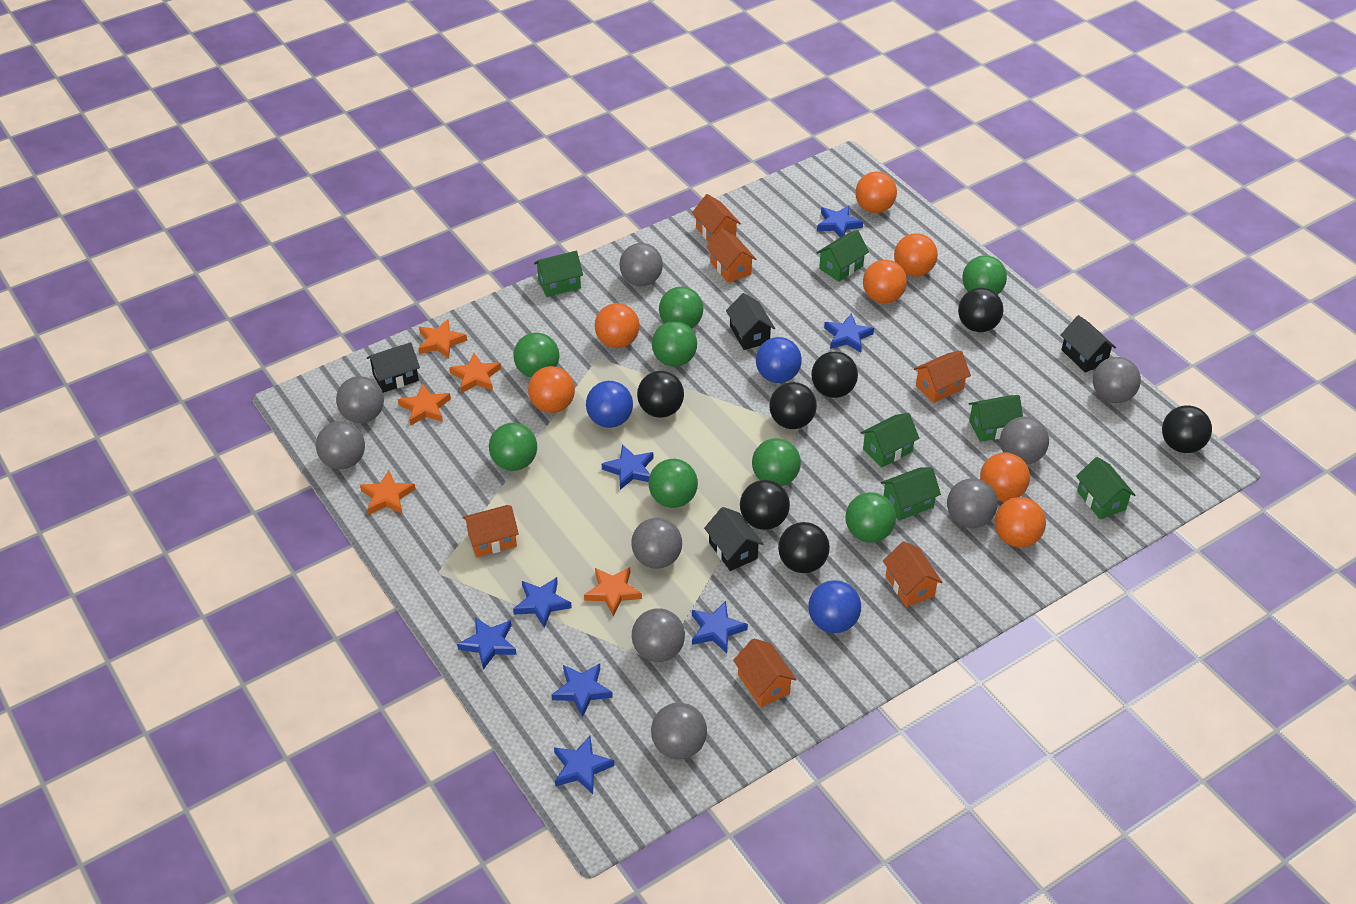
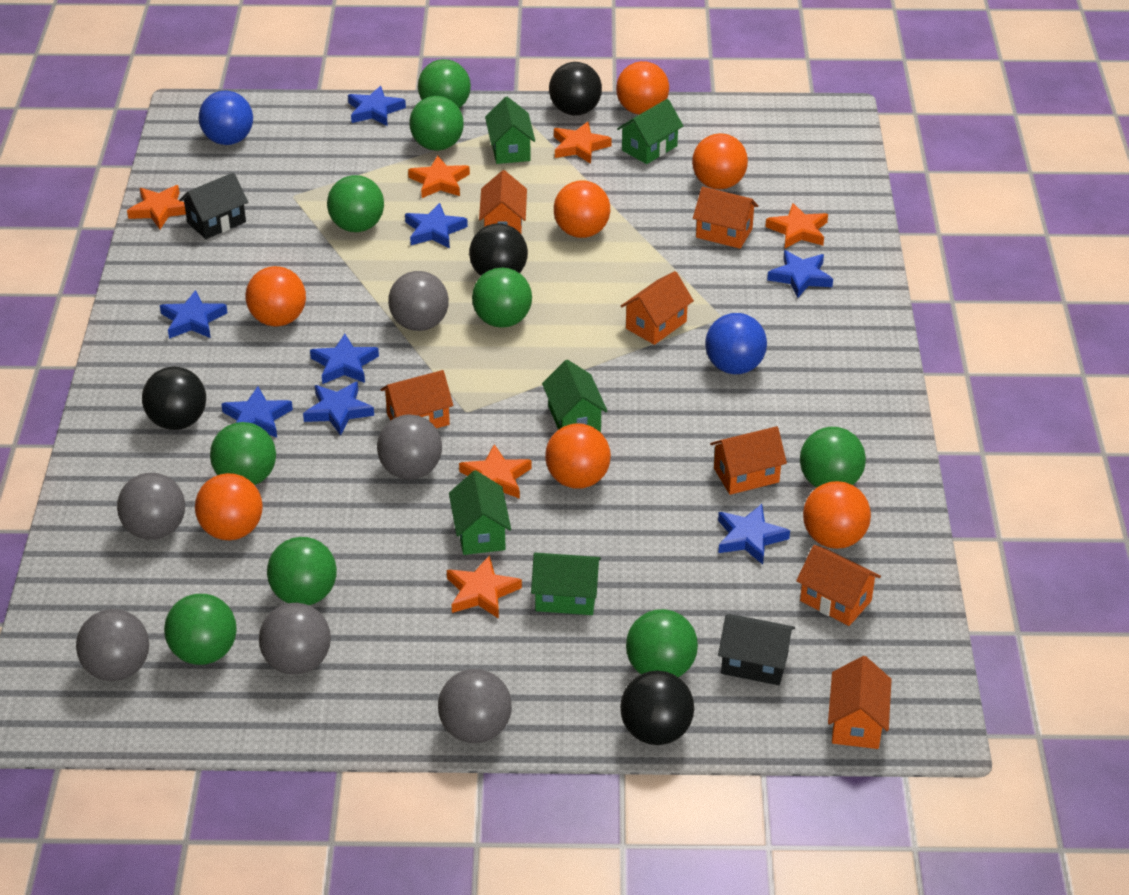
black ball: [637,371,684,418] [740,480,790,530] [769,382,817,429] [778,522,830,573] [811,351,858,398] [958,288,1004,332] [1162,405,1212,453] = 7 -> [142,367,206,430] [469,223,528,276] [549,62,602,115] [620,671,694,745] = 4
black house: [367,342,420,393] [704,507,763,571] [726,293,775,350] [1061,315,1116,373] = 4 -> [179,173,248,239] [718,614,795,685] = 2
blue ball: [586,381,633,428] [756,337,802,383] [809,580,861,633] = 3 -> [199,90,253,145] [705,313,767,374] = 2
green ball: [489,423,537,471] [513,333,559,378] [648,459,698,508] [652,321,697,367] [659,287,703,329] [752,438,801,486] [846,492,896,543] [963,255,1007,295] = 8 -> [164,594,237,665] [210,422,276,485] [267,537,337,605] [327,175,384,232] [409,96,464,151] [418,59,471,108] [472,268,532,328] [626,609,698,677] [800,427,866,488] = 9
green house: [534,251,583,297] [816,230,869,282] [860,413,919,468] [881,467,941,520] [968,395,1023,442] [1076,457,1136,519] = 6 -> [449,470,511,555] [485,97,535,164] [531,553,601,615] [542,360,608,432] [617,99,683,164] = 5
grey ball: [316,421,365,469] [336,376,384,423] [619,243,663,286] [631,518,682,569] [632,609,685,662] [651,703,707,759] [947,478,998,528] [1000,416,1049,464] [1093,357,1141,403] = 9 -> [76,609,149,681] [117,473,185,540] [259,603,331,675] [377,414,442,479] [388,271,449,331] [438,669,512,743] = 6
orange house: [462,505,519,557] [692,194,741,243] [706,228,756,283] [733,638,797,707] [883,541,943,607] [914,351,971,403] = 6 -> [381,370,453,428] [479,170,527,234] [621,271,694,345] [693,187,758,249] [710,426,787,495] [796,545,881,626] [828,656,892,749] = 7
orange star: [360,470,416,515] [398,384,451,426] [418,319,467,359] [449,353,501,393] [584,567,642,616] = 5 -> [127,185,186,229] [408,156,470,198] [447,555,522,619] [459,444,531,499] [554,121,612,164] [765,203,828,248] = 6

